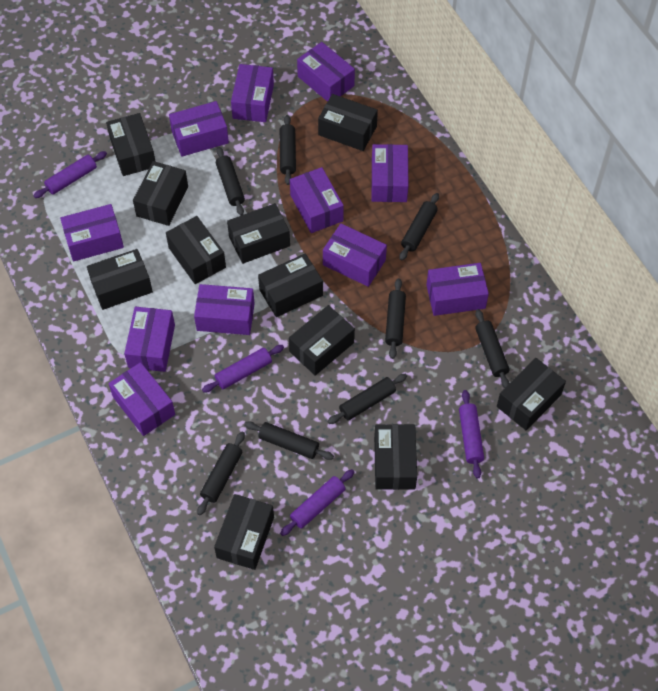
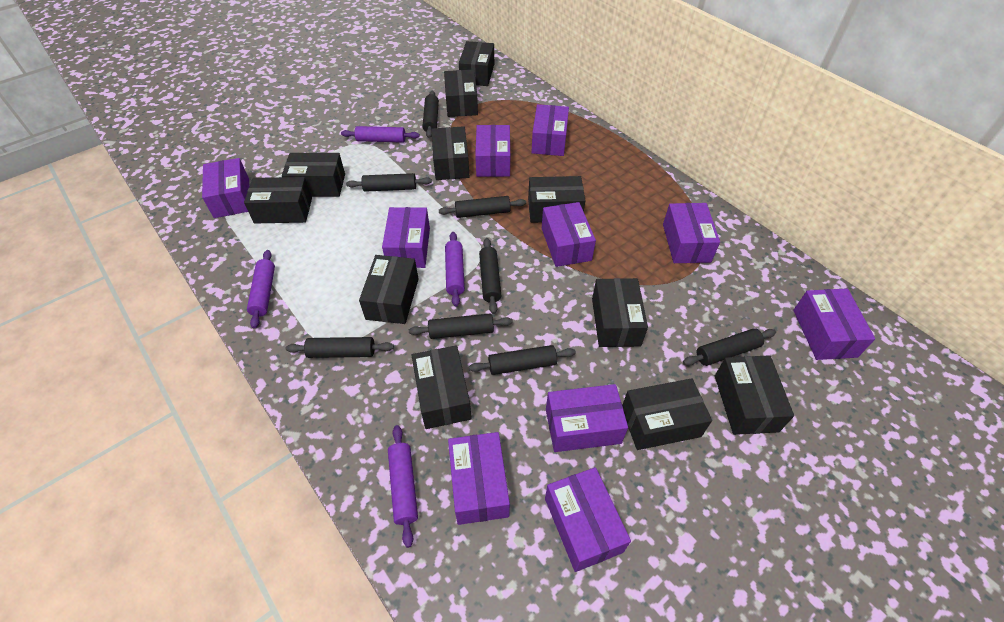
purple box: [60,204,124,262] [108,362,175,436] [124,307,175,372] [169,101,229,157] [194,284,255,335] [231,64,274,122] [290,167,344,233] [297,42,355,102] [323,223,387,287] [372,144,409,202] [426,263,489,316] = 11 -> [202,158,249,218] [382,207,430,268] [448,432,510,525] [475,125,510,177] [531,104,569,156] [542,202,596,267] [545,467,631,572] [546,384,628,452] [663,203,720,263] [793,288,875,360] = 10

